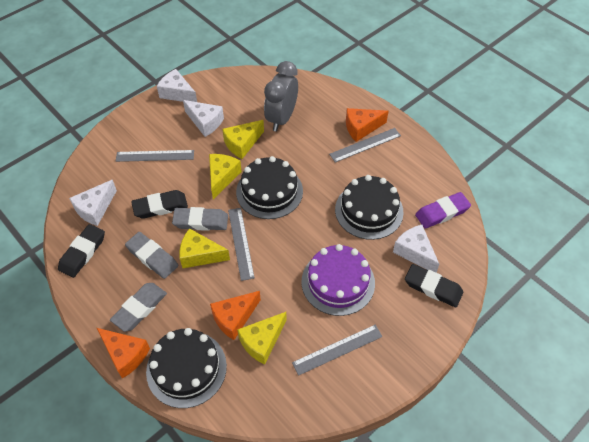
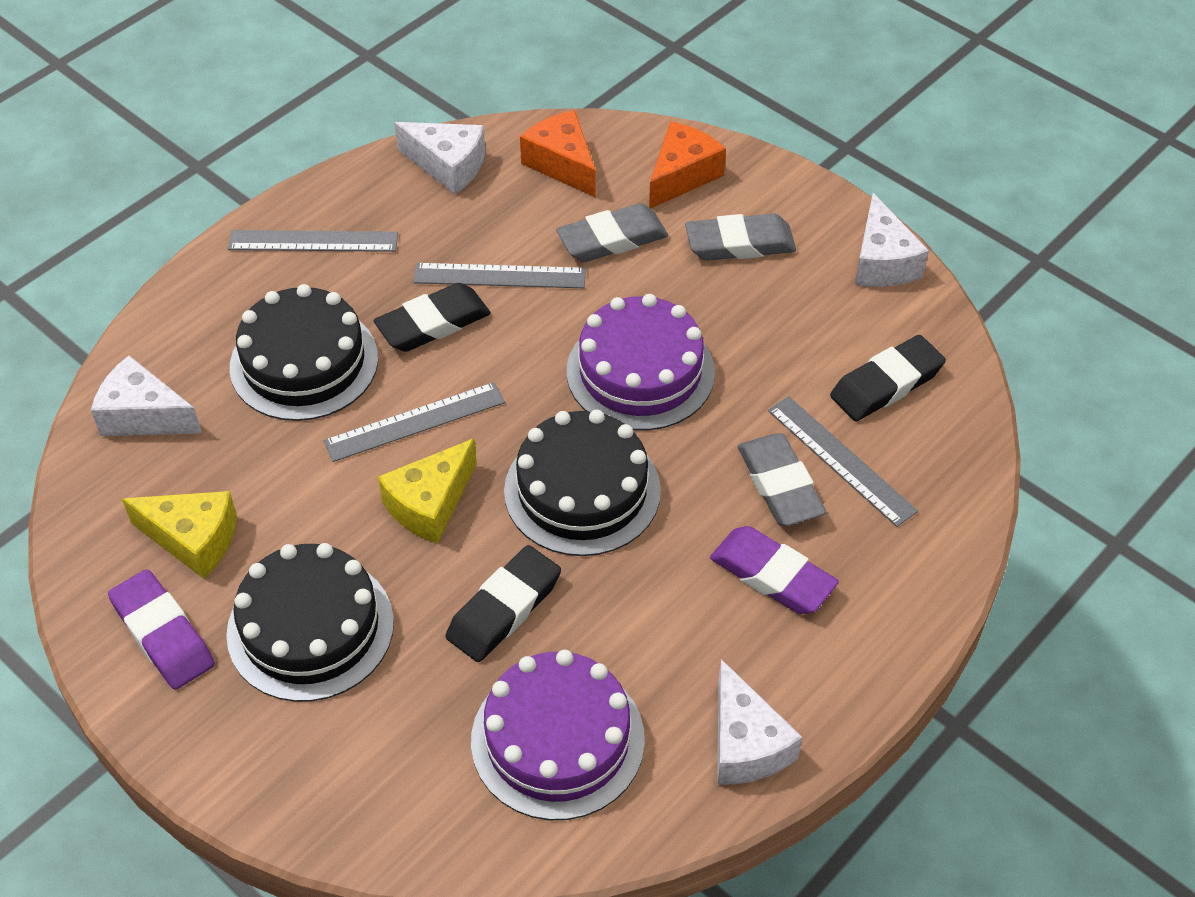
grey clock: [264,61,298,131] = 1 -> none = 0
orange cheese: [97,328,150,379] [210,291,261,340] [346,108,389,142] = 3 -> [520,110,596,197] [649,121,726,209] = 2
purple cake: [301,244,375,316] = 1 -> [471,650,645,820] [567,294,715,431] = 2
purple eraser: [415,192,471,229] = 1 -> [108,569,215,690] [710,526,839,614] = 2
yellow cheese: [179,228,230,268] [209,154,242,199] [222,120,264,159] [237,312,287,365] = 4 -> [122,491,237,579] [378,438,477,544] = 2

